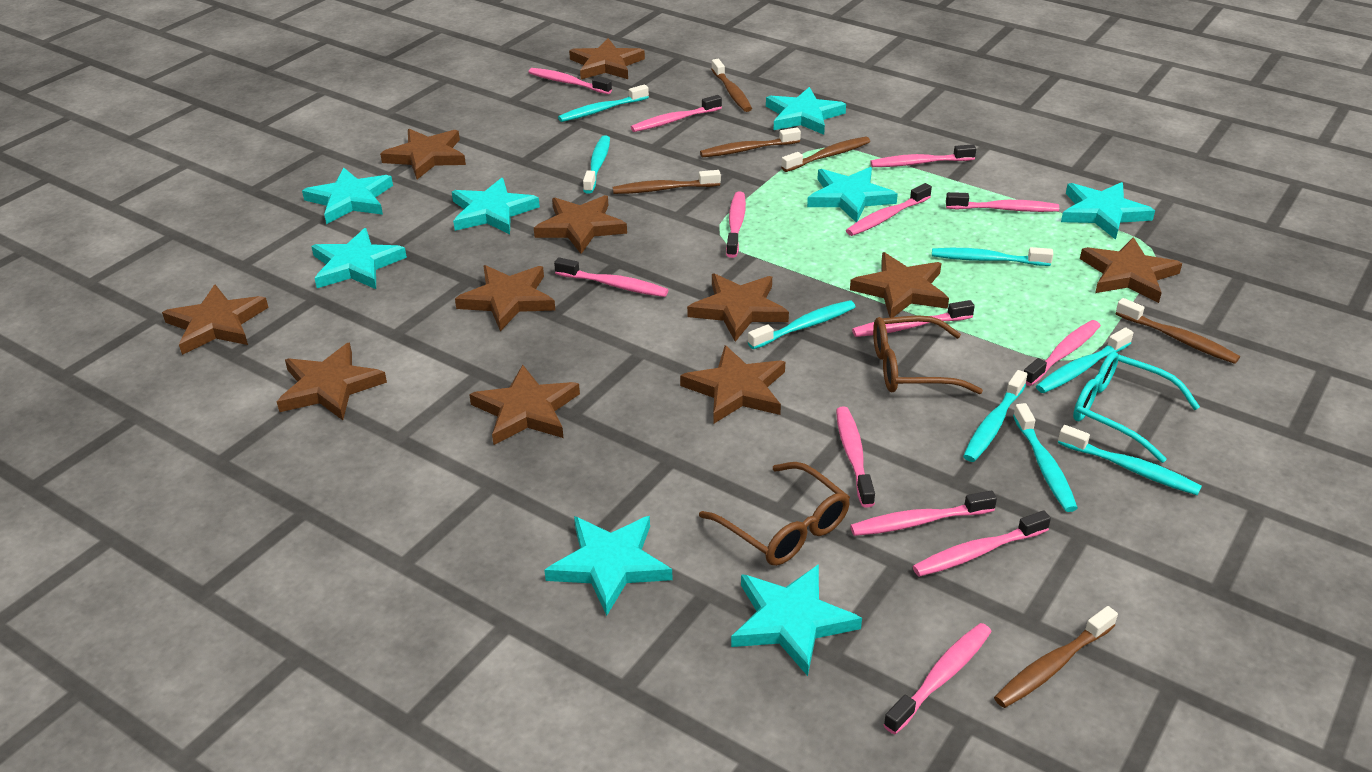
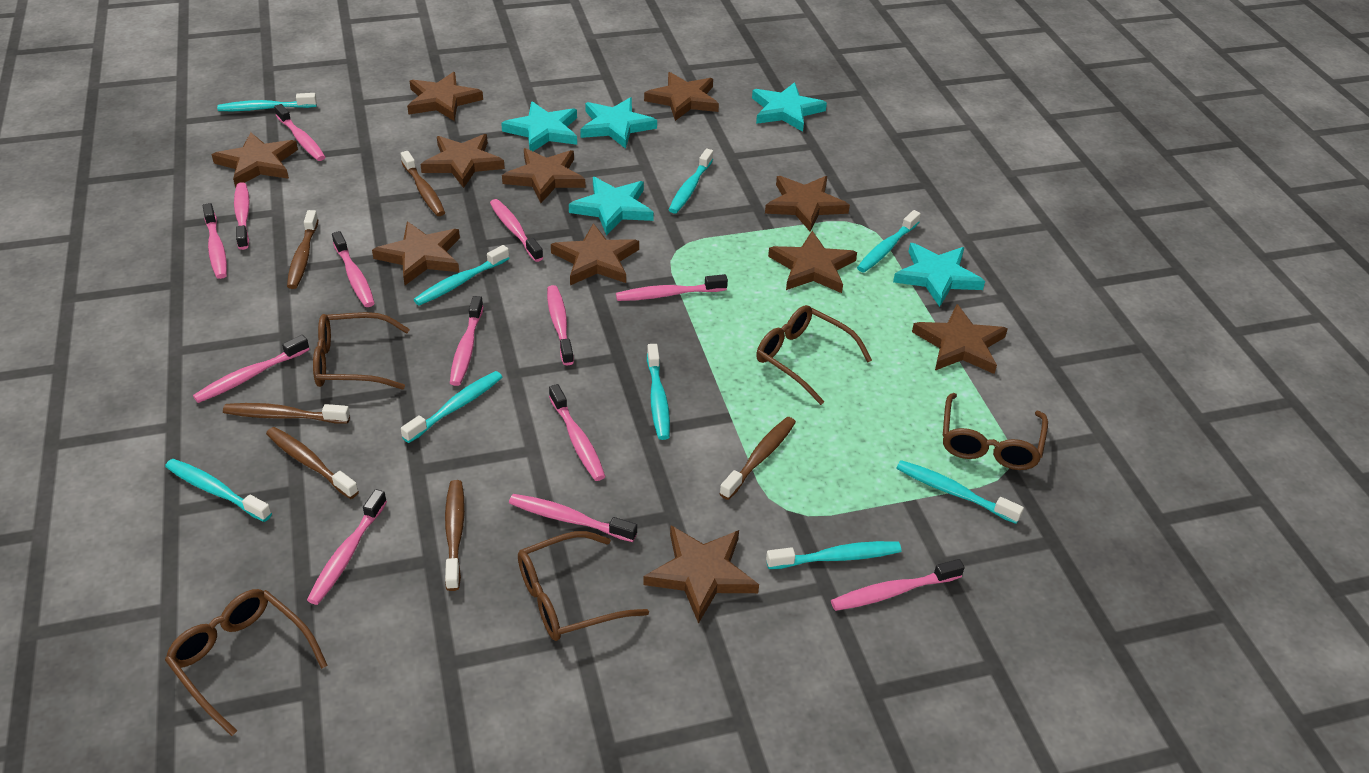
brown glasses: [699,462,850,566] [873,315,983,394] = 2 -> [165,589,328,736] [313,312,410,390] [518,531,649,641] [756,305,872,405] [943,393,1048,470] = 5
turquoise glasses: [1073,351,1200,463] = 1 -> none = 0
turquoise star: [302,168,393,224] [311,228,407,289] [452,178,540,234] [544,516,673,616] [731,564,862,676] [766,87,846,135] [807,167,898,222] [1061,182,1155,240] = 8 -> [501,101,577,151] [569,177,654,235] [580,97,657,149] [752,82,827,132] [893,243,985,307] = 5
turquoise toothbrush: [558,85,649,122] [583,135,610,194] [748,300,856,349] [932,247,1053,266] [963,370,1027,462] [1013,403,1078,512] [1036,327,1133,393] [1058,425,1202,495] = 8 -> [165,459,272,522] [217,93,317,111] [401,371,502,443] [413,245,509,306] [647,344,670,440] [669,149,713,214] [766,541,901,569] [857,210,921,272] [896,460,1024,524] = 9

